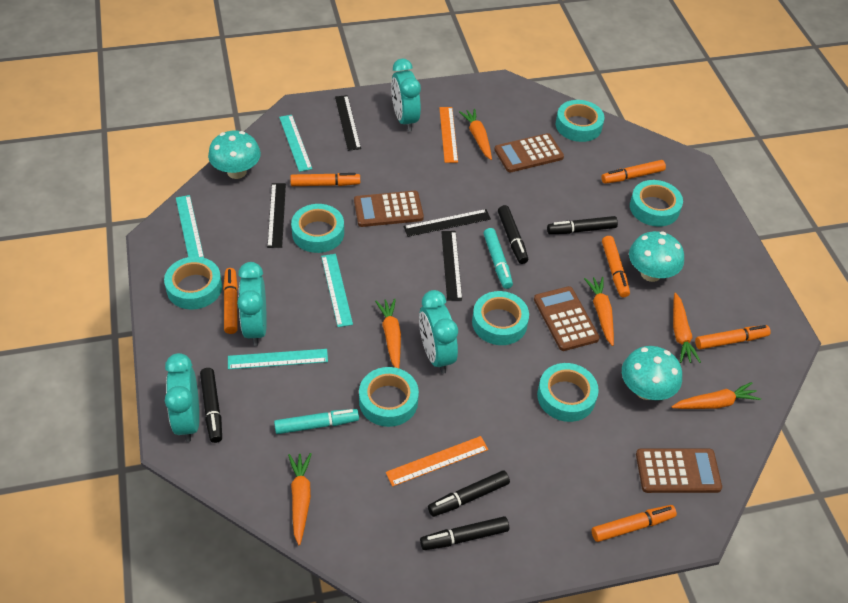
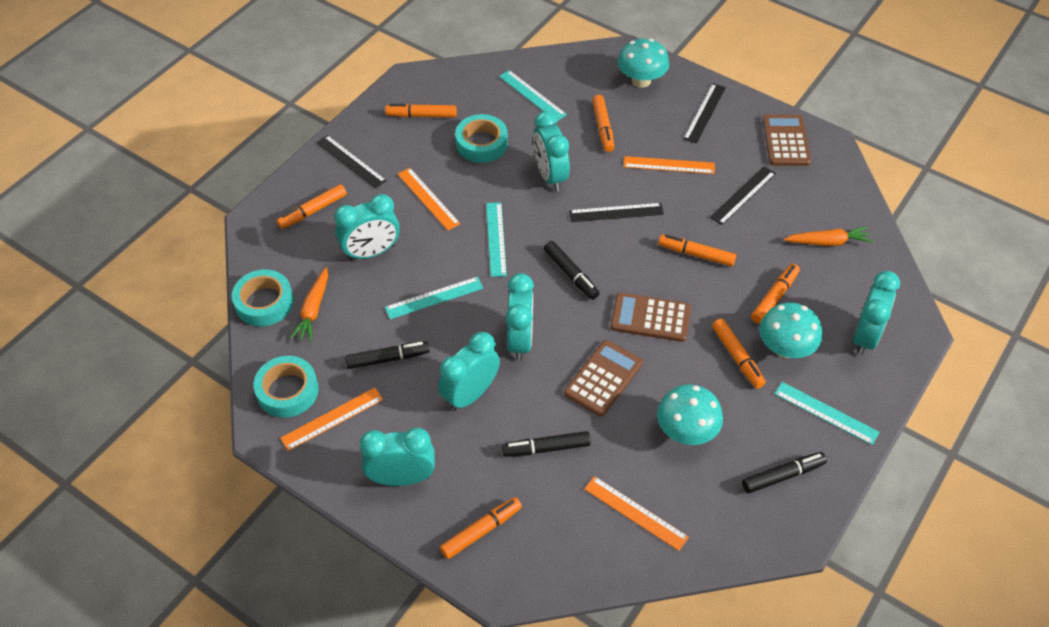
black marker: [200,368,222,443] [420,516,509,550] [428,471,510,517] [498,205,528,264] [547,216,618,234] = 5 -> [345,341,430,369] [502,431,591,457] [544,241,600,300] [742,452,827,493] = 4
brown calculator: [354,191,424,227] [494,133,564,172] [534,286,600,351] [636,448,722,493] = 4 -> [564,340,643,416] [611,293,691,342] [763,115,811,166] = 3
orange carrot: [288,453,311,545] [375,298,401,368] [459,109,492,160] [584,277,614,346] [671,382,761,409] [673,293,701,363] = 6 -> [290,267,328,342] [784,226,873,246] = 2
orange marker: [223,268,238,334] [290,173,360,186] [592,505,677,542] [601,160,666,184] [602,236,630,297] [695,325,771,349] = 6 -> [277,184,347,229] [385,104,457,117] [440,497,522,559] [592,95,614,152] [658,234,736,267] [712,319,766,389] [751,264,800,324] = 7
orange ruler: [386,436,488,487] [439,107,458,163] = 2 -> [280,388,383,451] [398,168,461,231] [584,476,689,551] [624,156,715,174] = 4
turquoise clock: [165,353,199,442] [237,262,267,346] [391,59,421,132] [419,290,458,374] = 4 -> [334,194,400,260] [360,428,435,486] [438,332,500,411] [506,273,534,361] [533,111,570,191] [853,271,900,355] = 6
turquoise marker: [274,409,359,434] [484,228,513,289] = 2 -> none = 0
turquoise tape: [164,257,222,309] [291,204,344,253] [359,367,419,427] [472,291,529,345] [537,363,599,422] [556,100,604,142] [630,180,683,227] = 7 -> [232,269,294,327] [253,356,319,418] [455,114,508,163] = 3

